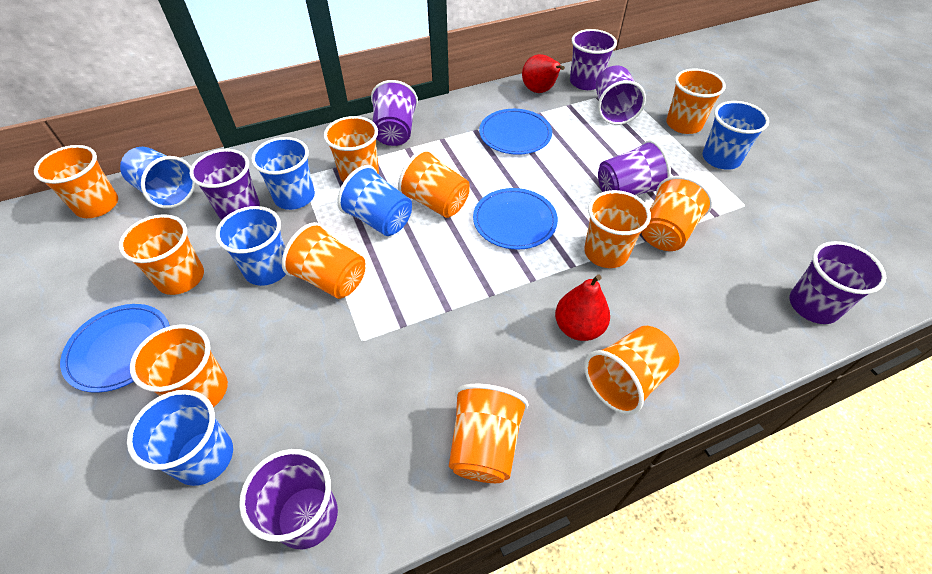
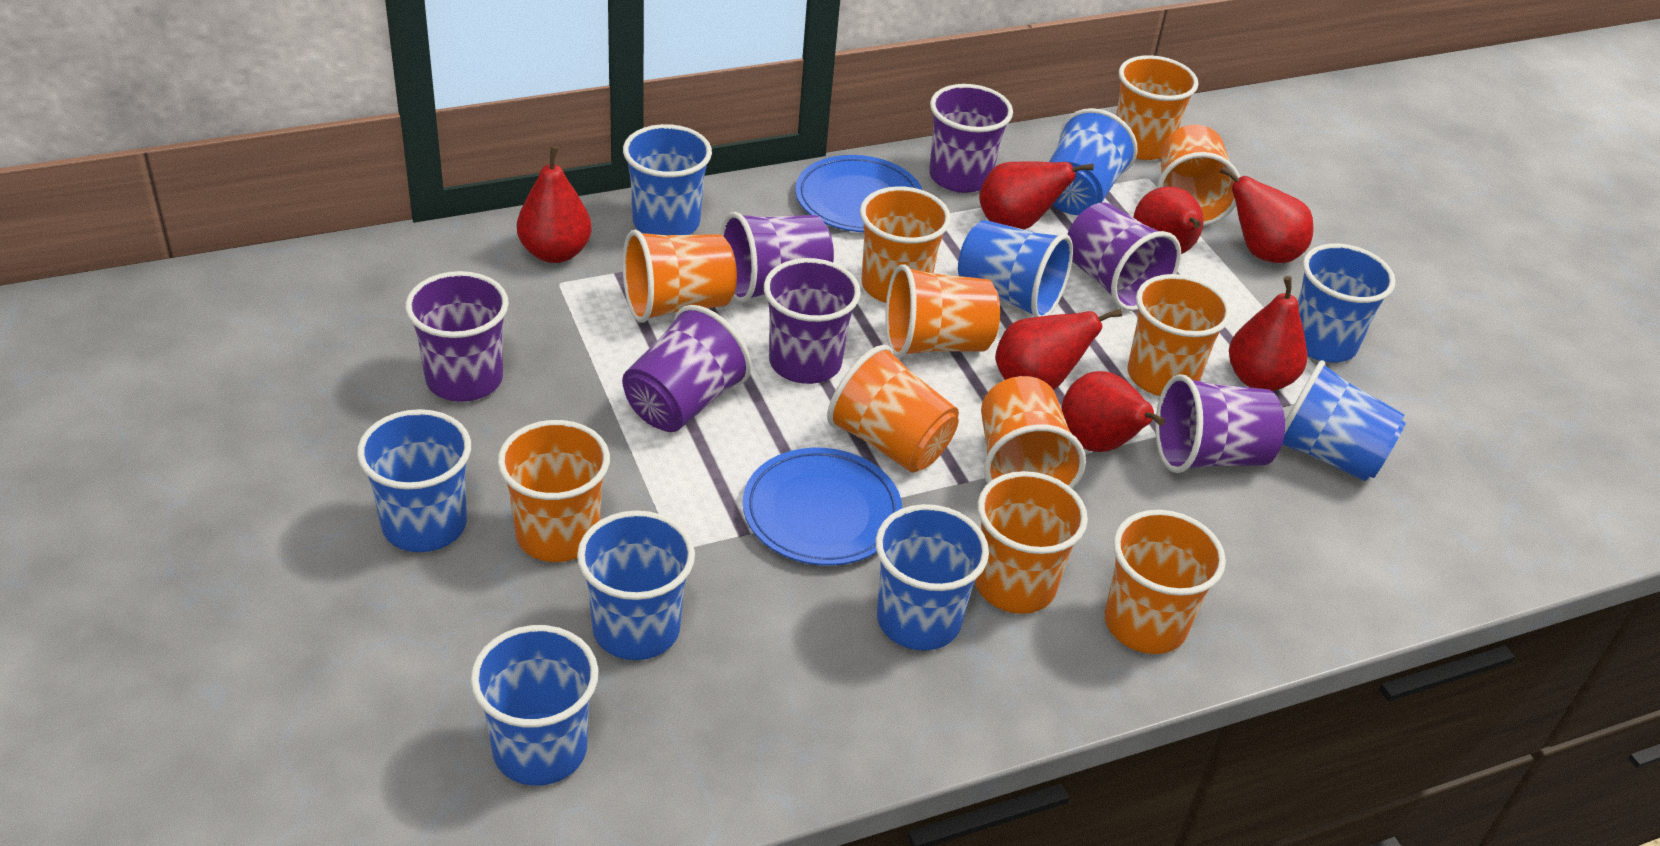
blue cup: [120,147,196,209] [127,390,233,486] [216,206,286,286] [251,137,315,210] [337,165,412,236] [702,101,769,170] = 6 -> [357,409,471,552] [470,625,599,786] [577,511,695,660] [623,124,712,235] [875,504,989,651] [958,220,1073,317] [1049,108,1138,215] [1282,360,1406,481] [1298,243,1396,362] = 9
blue plate: [60,304,170,393] [473,188,558,250] [479,109,552,155] = 3 -> [743,448,902,566] [795,155,922,232] = 2
red pear: [522,54,565,93] [555,274,610,341] = 2 -> [517,146,592,263] [979,161,1094,230] [995,309,1122,390] [1061,371,1165,452] [1134,187,1204,254] [1220,166,1314,263] [1229,276,1307,391] = 7

